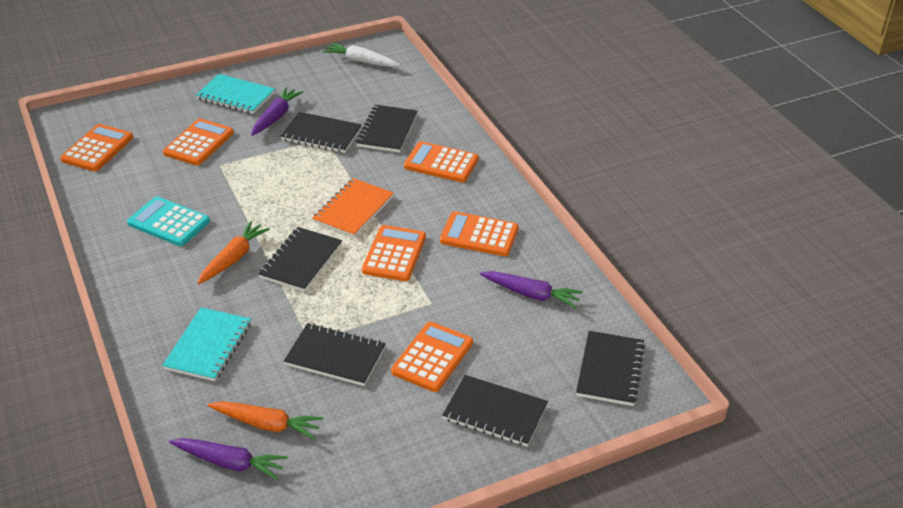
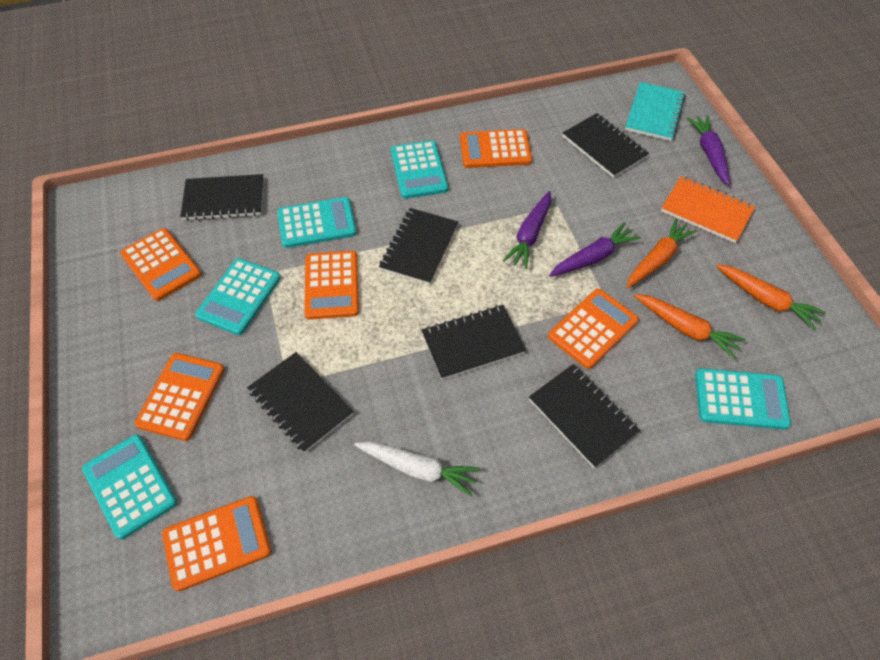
orange carrot: [198,221,270,284] [208,401,323,439] = 2 -> [626,218,697,288] [634,294,746,359] [716,264,826,330] = 3
turquoise calculator: [127,196,210,246] = 1 -> [82,434,177,539] [195,258,281,335] [277,197,357,248] [391,140,448,199] [695,368,791,430] = 5
turquoise notebook: [162,307,251,381] [196,74,275,114] = 2 -> [625,82,686,141] = 1

